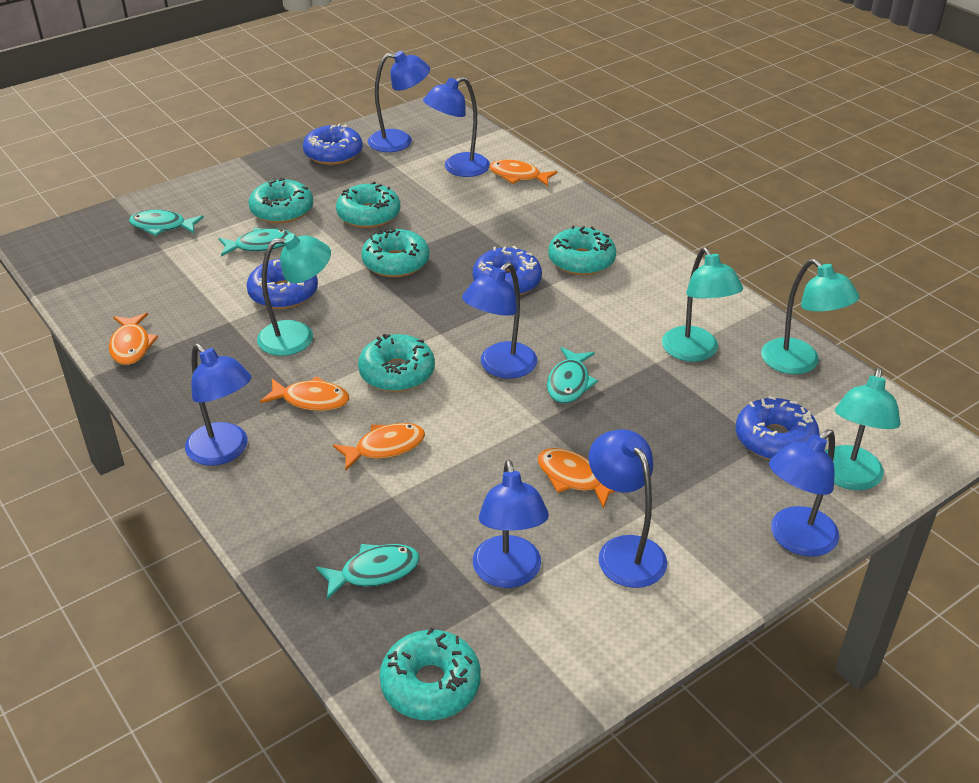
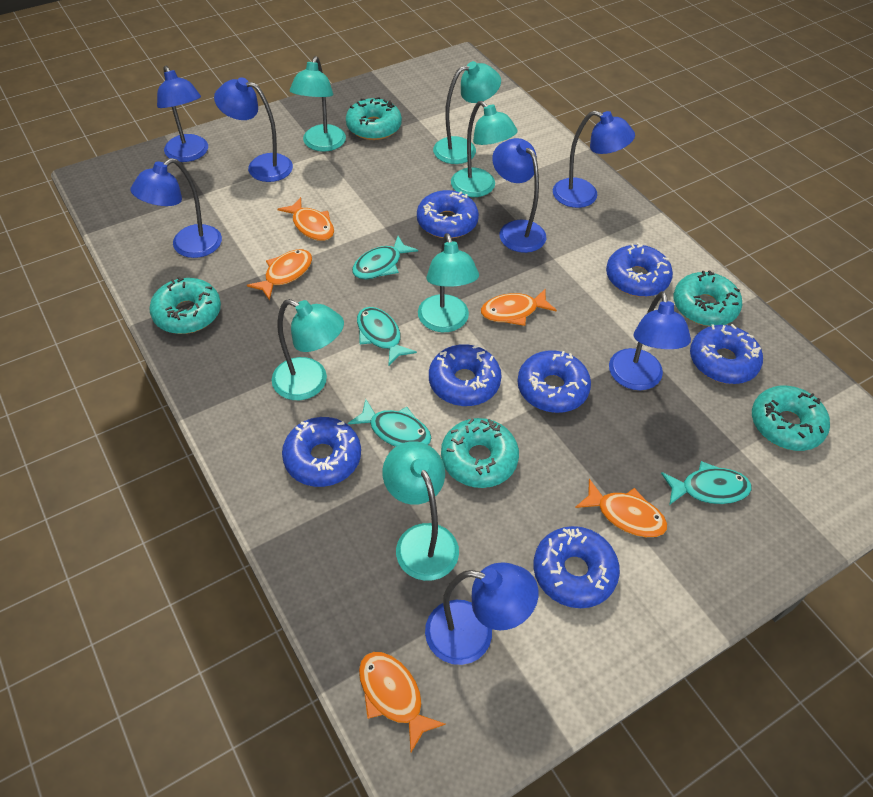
blue donut: [247,259,318,309] [303,124,363,165] [473,246,542,295] [736,396,820,460] = 4 -> [282,417,361,487] [417,190,479,238] [429,344,502,406] [517,350,591,413] [533,526,620,608] [606,243,673,297] [690,324,763,384] = 7
turquoise donut: [248,177,313,224] [336,182,400,228] [358,334,435,392] [361,228,430,277] [379,627,481,720] [548,226,616,275] = 6 -> [149,277,221,334] [346,97,402,140] [441,418,519,488] [673,270,742,326] [752,386,830,451] = 5
turquoise lamp: [257,233,331,356] [662,247,743,362] [761,259,860,374] [825,367,900,490] = 4 -> [272,299,344,400] [290,56,346,152] [382,441,459,581] [418,233,479,332] [433,61,501,164] [451,101,518,197] = 6

